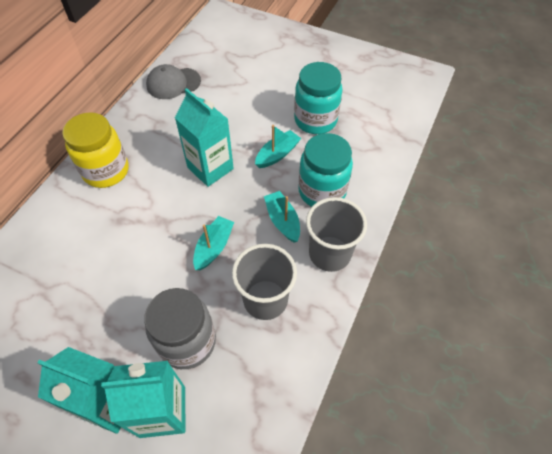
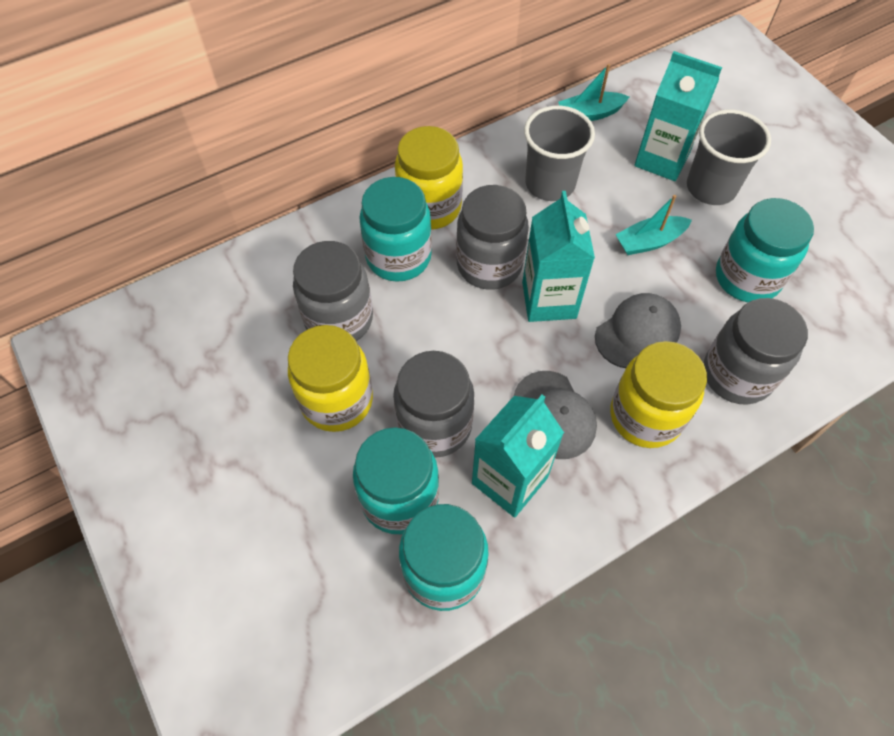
grey cap: [146,64,201,99] = 1 -> [514,371,597,459] [595,293,681,368] = 2
grey jar: [144,288,216,369] = 1 -> [293,241,373,341] [393,351,474,458] [456,185,529,290] [704,298,808,404] = 4
turquoise boat: [193,216,234,270] [255,125,301,168] [264,191,300,243] = 3 -> [558,64,629,121] [615,195,692,255] = 2
turquoise jar: [294,62,343,134] [298,133,353,207] = 2 -> [353,428,439,534] [359,177,432,282] [399,504,489,611] [716,198,814,302] = 4
yellow jar: [62,112,129,188] = 1 -> [288,325,373,432] [395,126,463,230] [610,341,707,448] = 3

